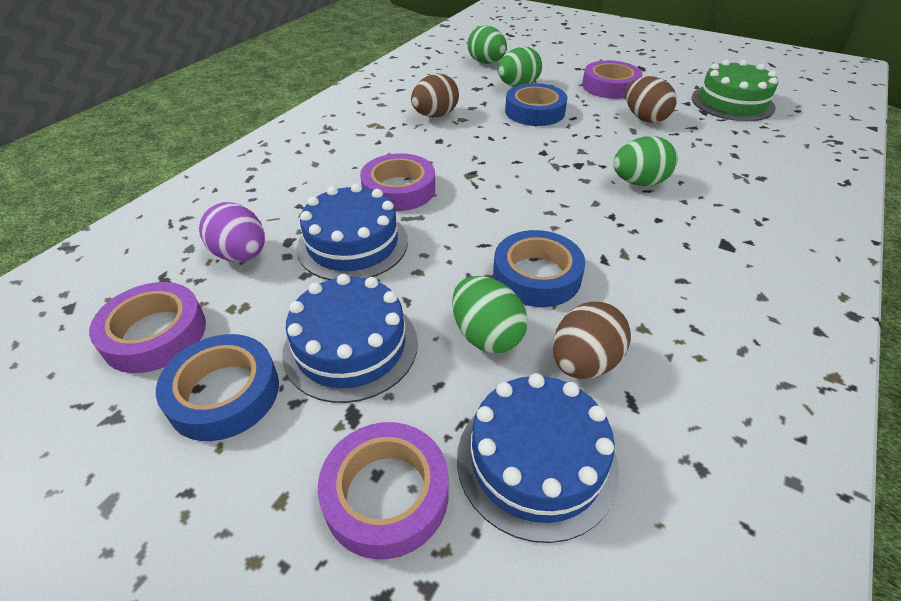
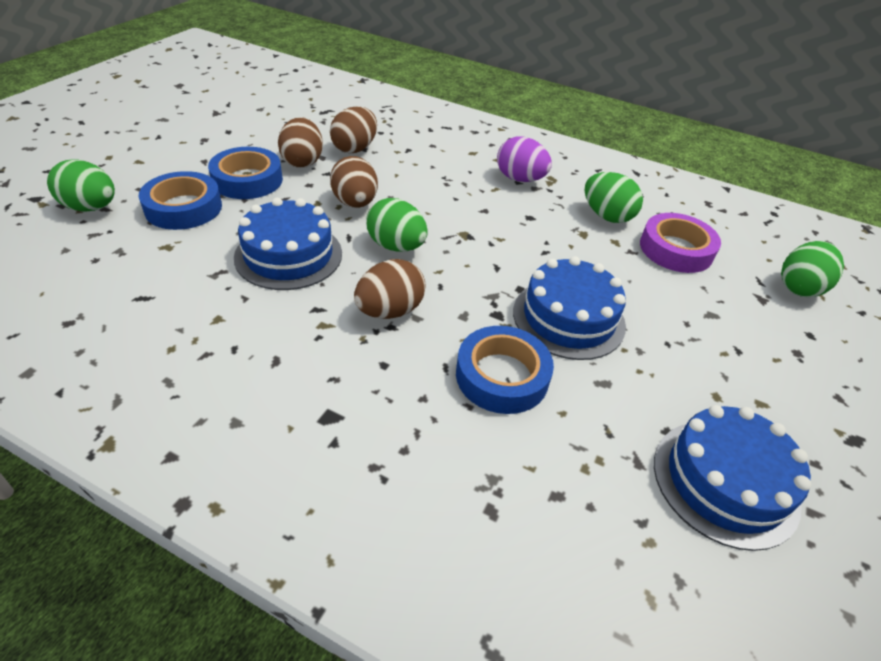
brown egg: [411,74,459,117] [553,302,631,379] [626,76,677,123] = 3 -> [278,117,323,168] [330,106,377,153] [330,156,378,208] [354,259,426,319] = 4
green cake: [692,60,778,121] = 1 -> none = 0
purple tape: [89,282,206,373] [318,422,449,559] [360,153,435,211] [582,60,643,99] = 4 -> [640,213,721,273] = 1

